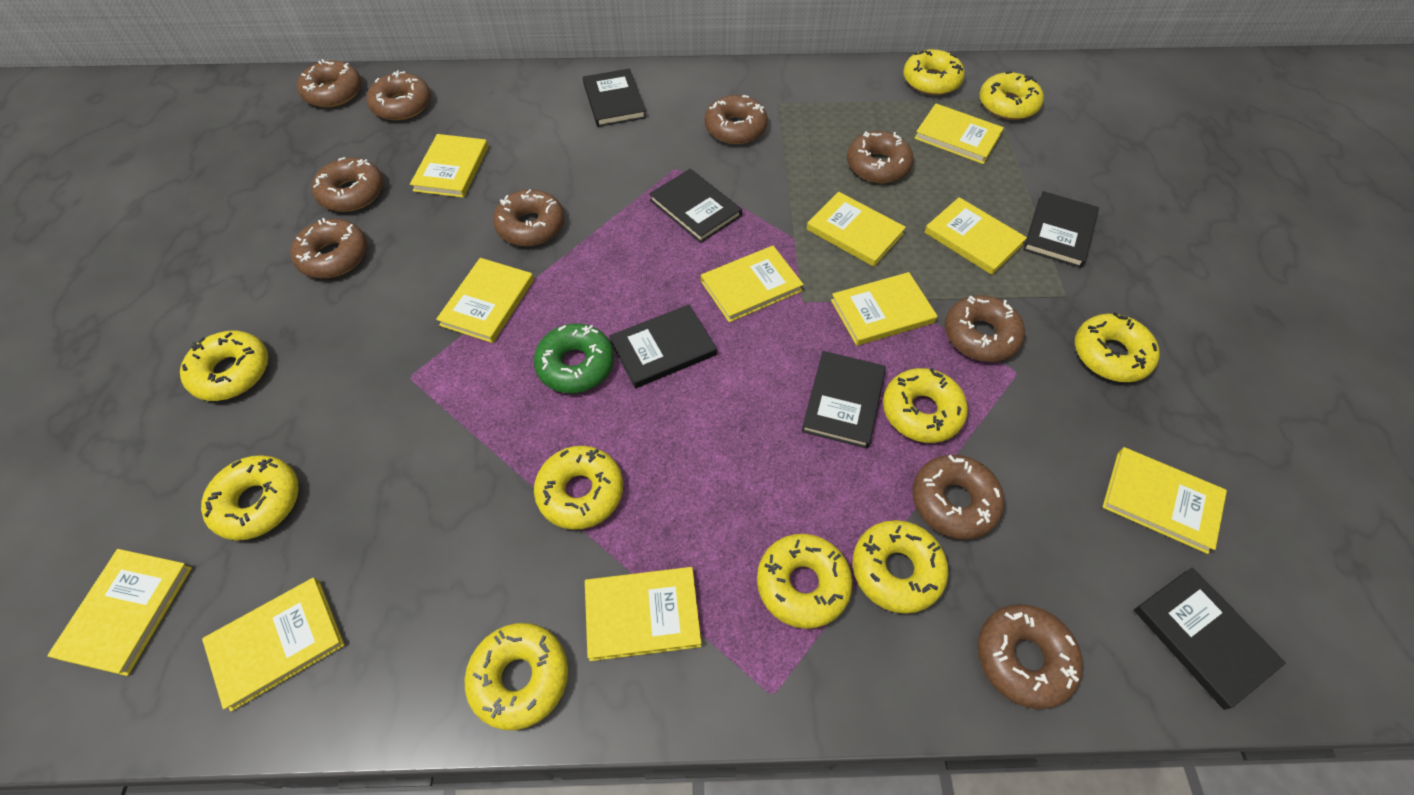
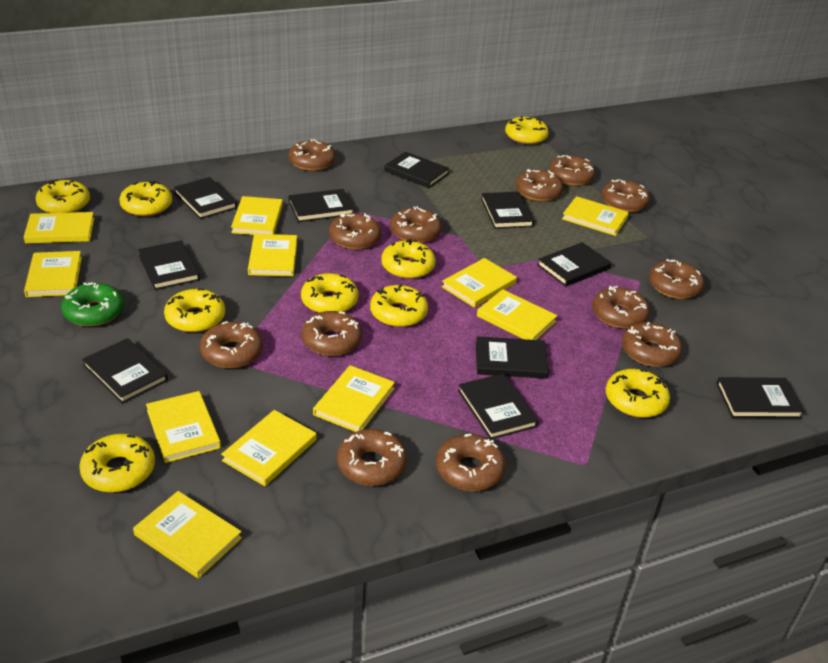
black book: [583,68,646,127] [609,305,717,388] [649,169,742,243] [802,351,886,449] [1023,191,1099,268] [1134,567,1286,710] = 6 -> [82,338,168,404] [138,241,200,290] [174,177,237,219] [289,189,354,222] [384,152,450,188] [458,373,538,440] [476,336,549,379] [481,192,534,229] [537,242,611,287] [716,377,805,418] = 10
brown donut: [291,218,367,278] [297,59,362,107] [312,157,384,212] [367,71,431,120] [493,189,564,246] [705,95,768,144] [847,131,914,183] [912,455,1005,540] [945,295,1025,362] [978,604,1083,709] = 10 -> [200,321,263,368] [289,139,335,171] [301,311,362,356] [329,213,381,250] [337,429,407,486] [390,206,442,243] [436,434,506,491] [516,169,563,201] [549,155,595,186] [592,286,650,329] [601,180,650,212] [622,322,682,367] [649,259,704,299] = 13
yellow donut: [180,331,268,401] [201,455,299,541] [464,623,568,730] [534,446,623,530] [757,534,853,629] [853,520,948,614] [883,368,968,443] [903,49,965,95] [979,71,1044,120] [1075,312,1160,382] = 10 -> [35,180,90,213] [79,434,155,492] [119,181,172,216] [164,288,225,333] [301,273,359,313] [370,285,428,327] [381,239,436,279] [505,116,549,145] [606,369,670,418] = 9

